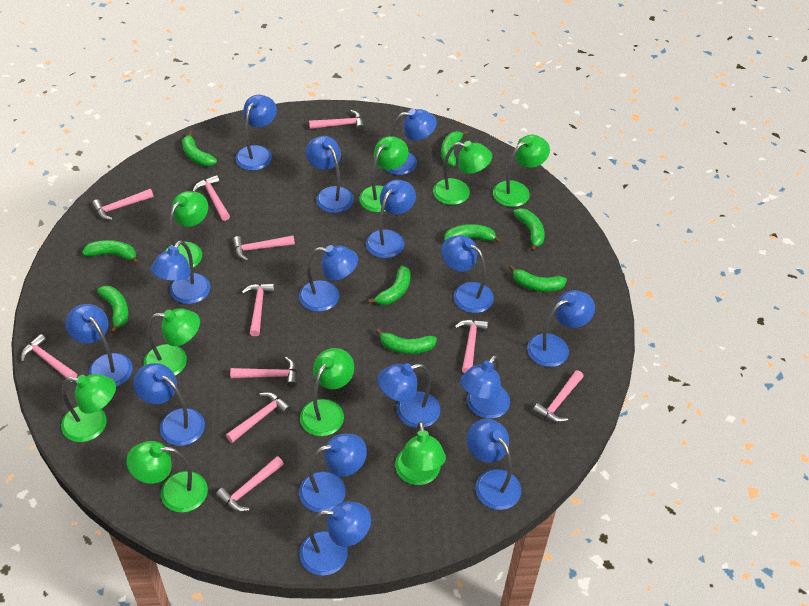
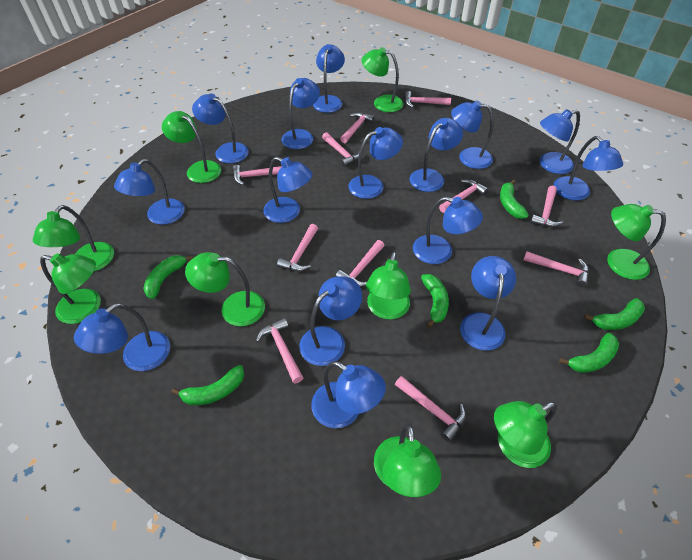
green banana: [82,240,139,264] [97,286,128,333] [182,131,217,166] [368,266,411,305] [376,329,437,354] [441,130,468,166] [444,224,501,243] [509,265,567,292] [513,208,545,251] = 9 -> [143,255,193,299] [171,365,244,405] [421,274,449,328] [500,180,529,219] [559,333,619,373] [584,298,645,330] = 6

